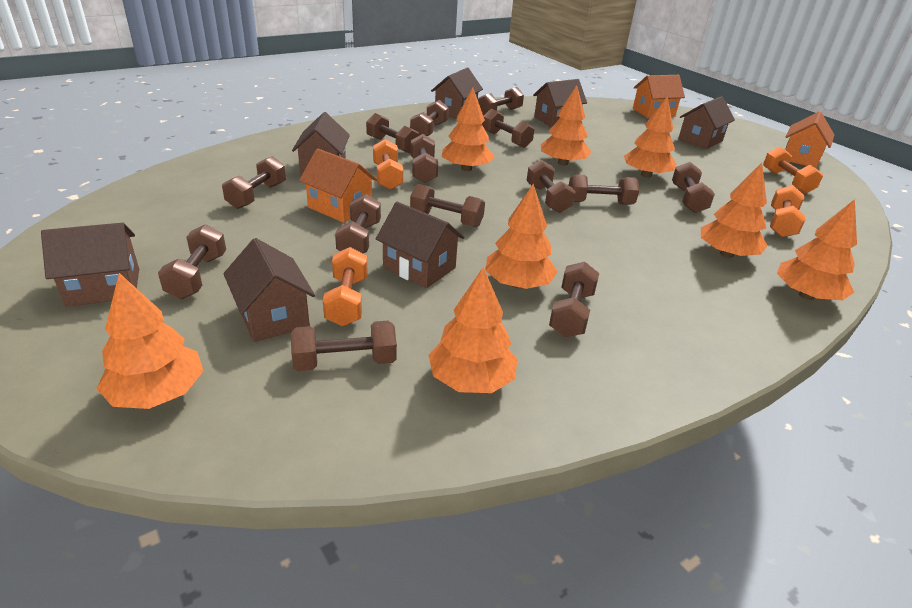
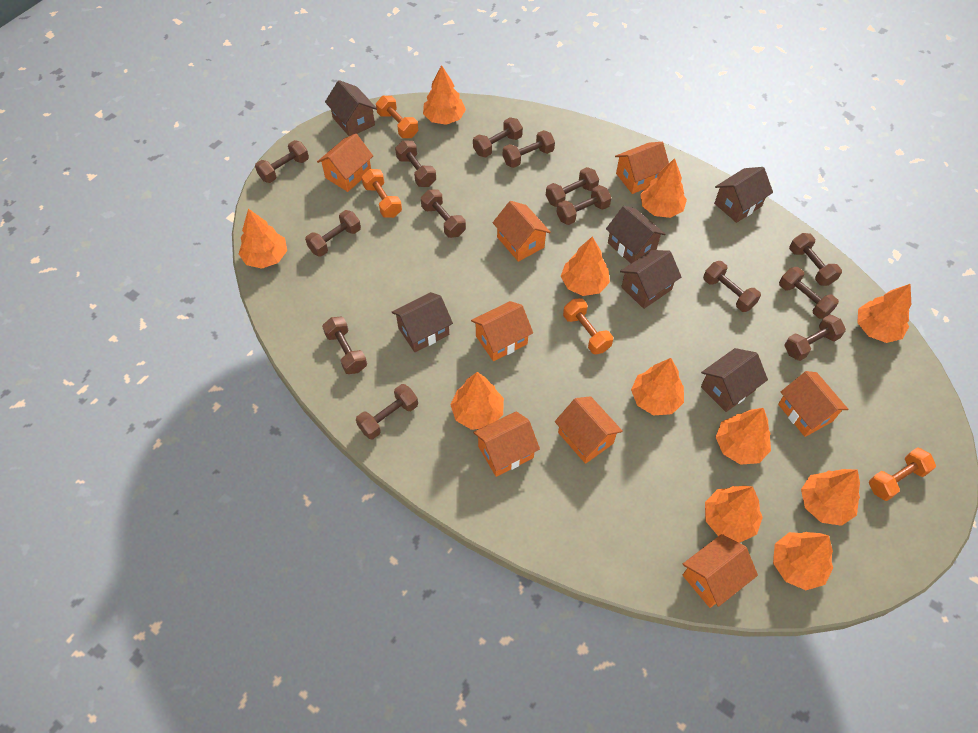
brown house: [41,223,139,307] [223,238,315,342] [292,112,350,176] [376,202,464,288] [431,67,483,118] [533,79,587,127] [678,96,735,149] = 7 -> [325,80,377,136] [392,292,453,352] [606,206,665,263] [620,250,681,309] [701,348,768,412] [714,167,773,223] = 6
orange house: [299,149,378,223] [633,75,685,118] [785,112,834,168] = 3 -> [317,134,373,192] [471,301,533,361] [473,411,540,477] [493,201,551,262] [555,396,623,464] [615,142,669,194] [683,534,758,608] [778,371,848,437] = 8
orange tree: [97,273,203,409] [428,267,518,393] [442,88,495,171] [485,184,558,289] [541,85,591,166] [624,96,676,178] [701,163,768,258] [777,199,857,300] = 8 -> [239,209,287,269] [423,65,466,125] [450,372,504,430] [561,237,610,296] [631,358,684,415] [640,158,687,218] [705,486,763,543] [716,408,771,465] [773,532,833,590] [801,469,860,526] [857,284,911,343] = 11

